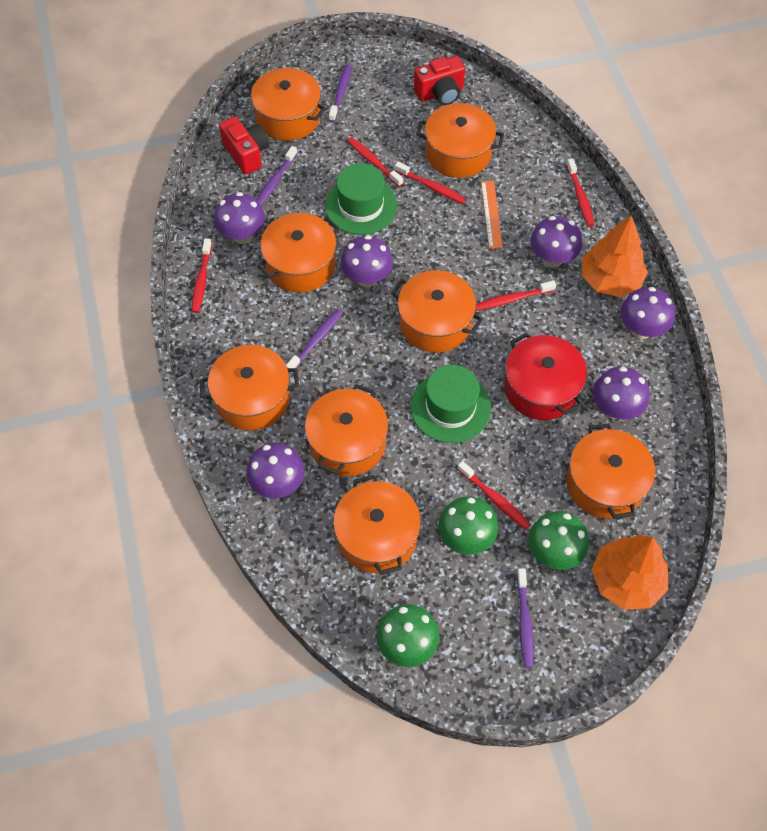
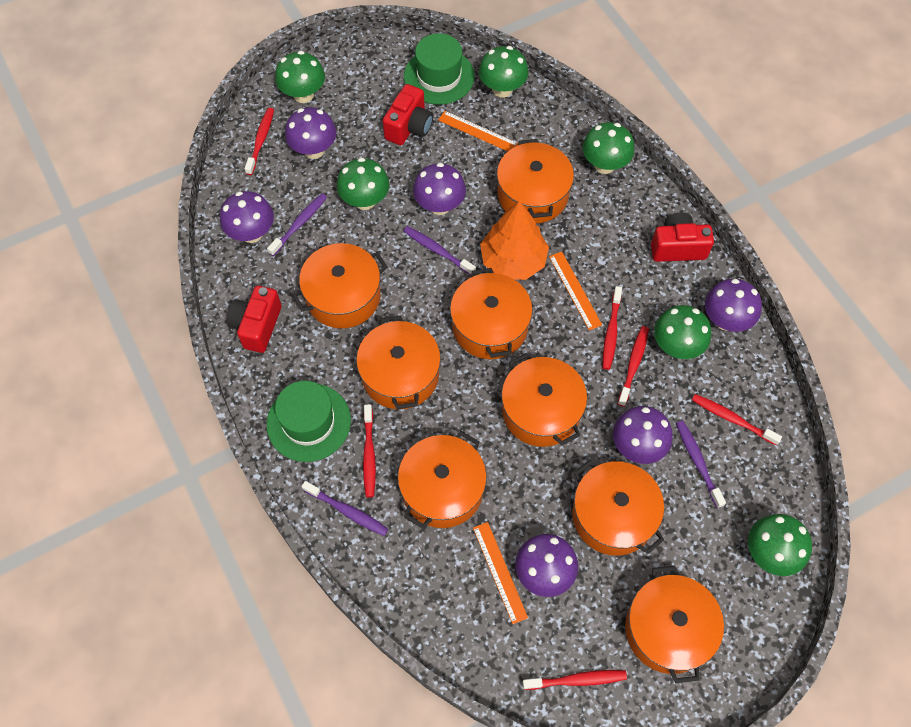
green mushroom: [376,604,439,667] [439,496,498,555] [528,511,589,570] = 3 -> [275,51,325,103] [337,158,389,210] [479,46,528,98] [583,122,634,174] [654,305,711,359] [748,514,812,576] = 6
orange ruler: [481,181,503,249] = 1 -> [438,111,518,151] [473,522,528,624] [549,251,602,330] = 3
orange tree: [582,215,648,297] [592,535,668,610] = 2 -> [480,200,549,280] = 1
red camera: [219,116,269,174] [414,56,465,105] = 2 -> [227,286,282,353] [383,84,433,145] [651,212,714,262] = 3
red pot: [504,333,587,420] = 1 -> none = 0

